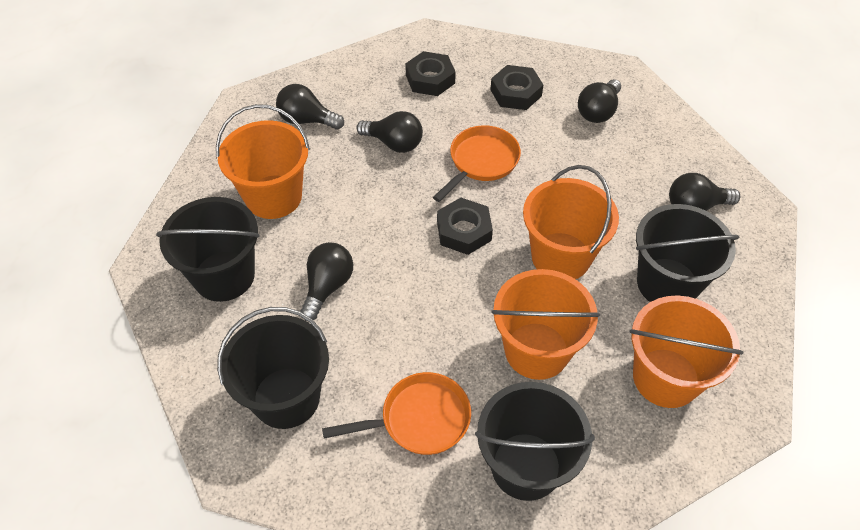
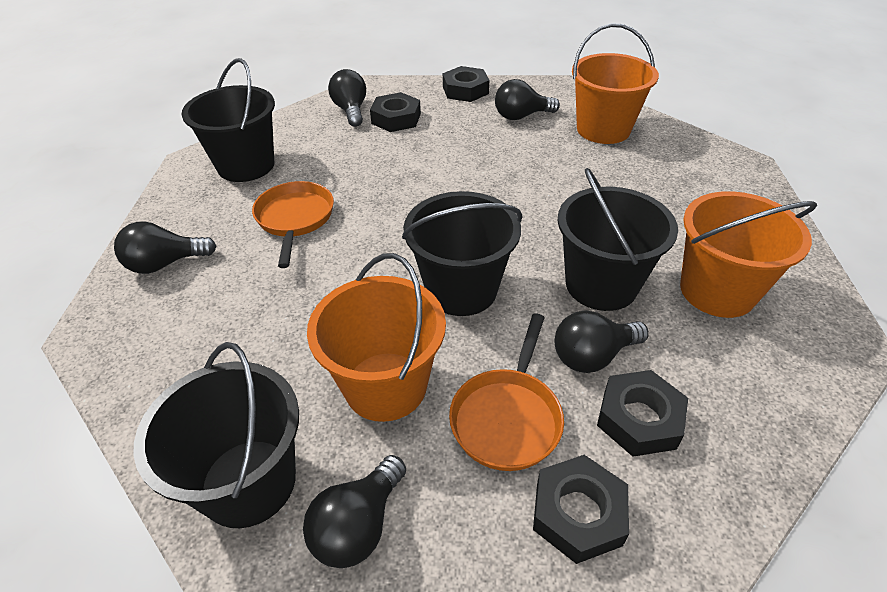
black nut: [405,51,456,96] [437,198,493,255] [490,65,543,110] = 3 -> [370,92,421,132] [443,66,489,102] [533,455,629,564] [597,370,688,457] = 4
orange bucket: [216,104,310,219] [491,269,600,380] [523,165,619,279] [629,295,743,408] = 4 -> [307,253,446,422] [572,23,659,144] [680,191,817,318] = 3

